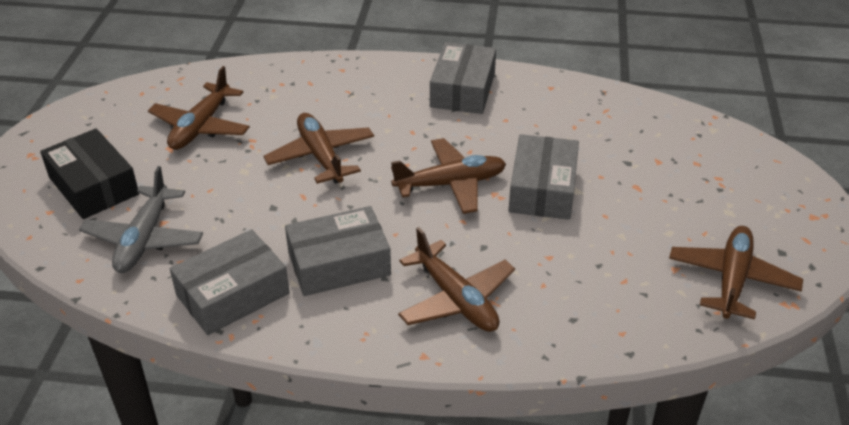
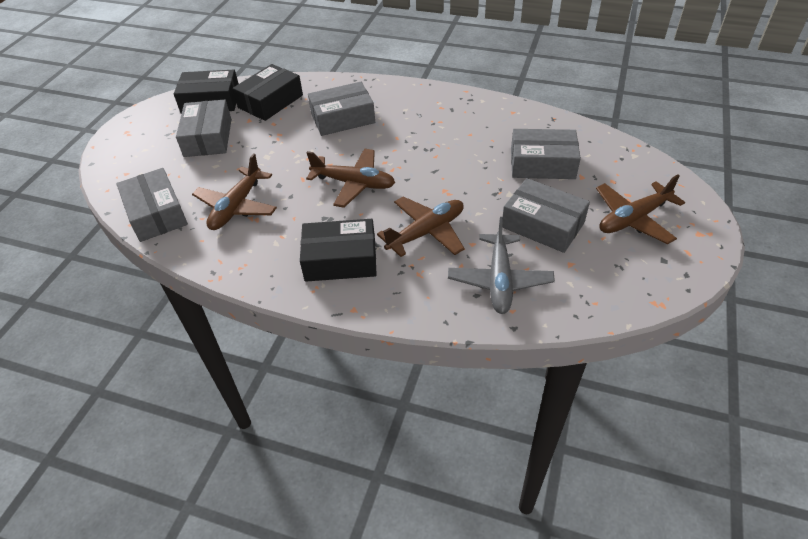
black box: [40,128,139,219] = 1 -> [174,70,239,114] [232,64,303,121] [300,219,377,282] = 3
brown plane: [148,66,250,150] [264,113,374,184] [391,138,506,214] [398,227,515,332] [669,226,803,320] = 5 -> [192,153,277,230] [306,149,395,208] [377,196,465,257] [596,175,685,244] = 4
grey box: [170,229,290,335] [285,206,391,296] [430,42,496,114] [508,134,579,220] = 4 -> [116,168,188,242] [176,100,232,157] [308,82,375,136] [502,178,590,253] [511,129,581,179] = 5

